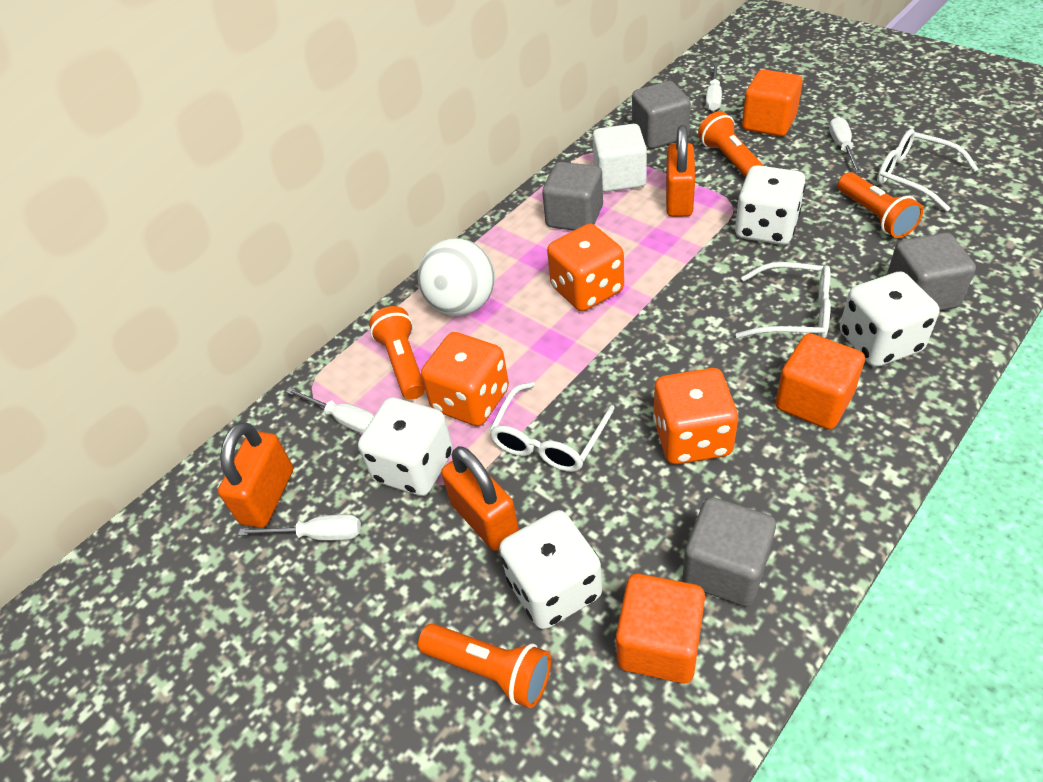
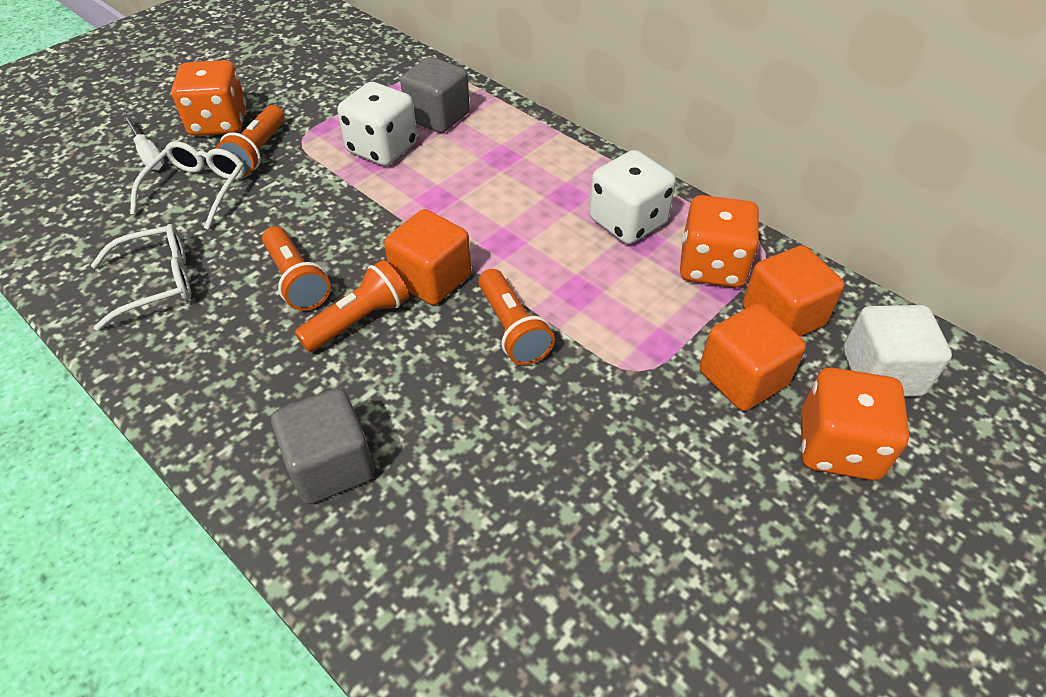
grey cube: [542,162,603,231] [632,81,691,149] [683,497,776,606] [887,232,976,311] = 4 -> [271,388,375,504] [400,57,470,133] = 2
orange padlock: [218,422,293,528] [441,446,519,551] [666,125,695,217] = 3 -> none = 0
white ball: [418,238,495,316] = 1 -> none = 0
white dice: [358,397,453,496] [499,510,602,629] [735,165,806,245] [840,271,940,367] = 4 -> [337,82,417,166] [589,150,676,244] = 2
white glasses: [489,382,615,472] [736,262,830,338] [877,129,978,212] = 3 -> [91,224,191,331] [130,141,245,230] = 2
white screwdriver: [239,514,361,541] [286,388,374,434] [706,63,722,111] [829,117,862,174] = 4 -> [123,116,164,170] = 1

